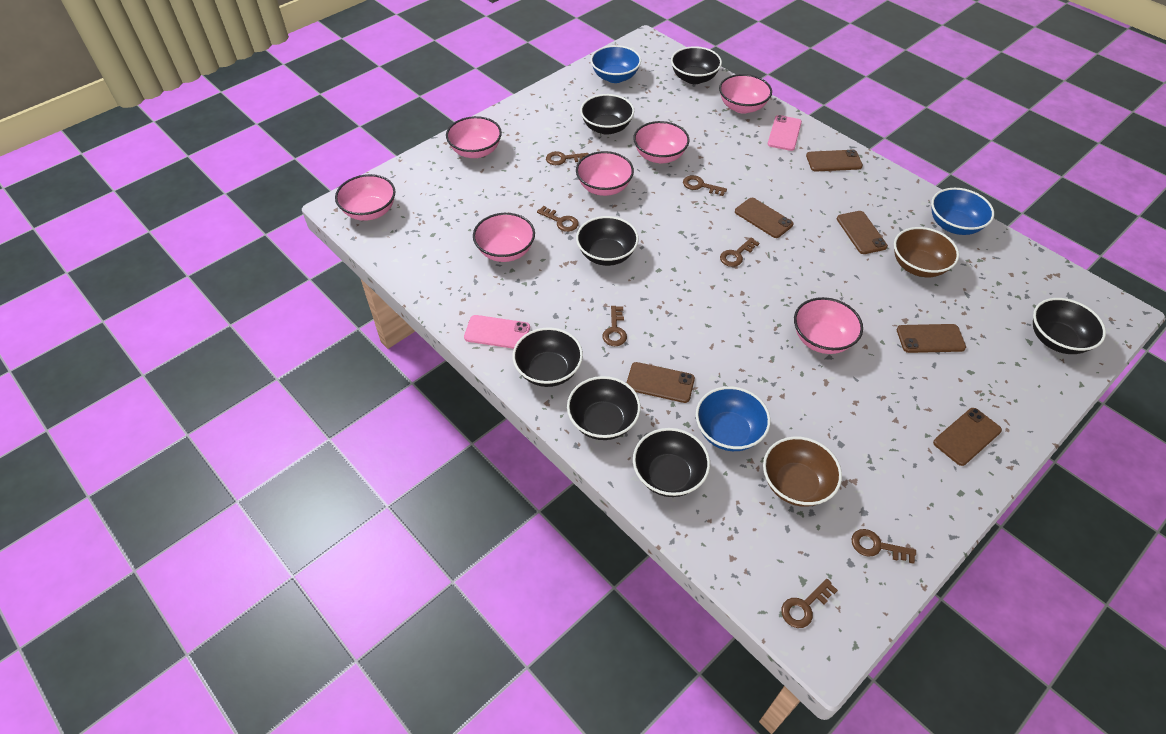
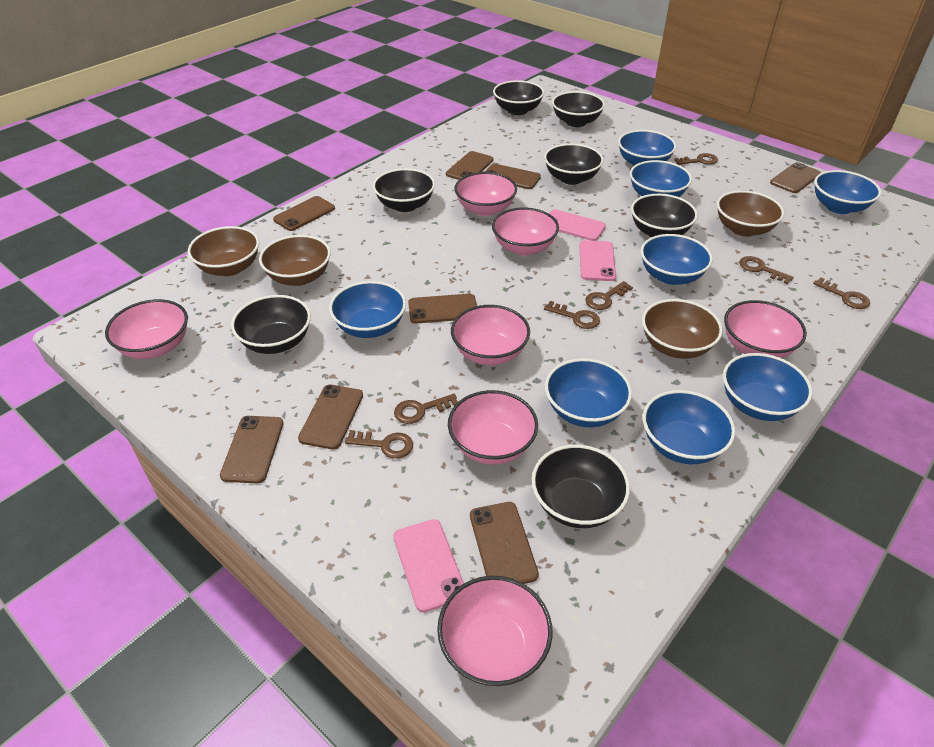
blue bowl: [591,45,641,83] [696,386,771,451] [931,188,994,235] = 3 -> [329,281,406,338] [545,358,632,427] [618,130,676,166] [630,160,692,197] [641,234,713,285] [643,390,736,464] [723,353,812,421] [814,170,881,214] = 8
brown bowl: [763,436,842,507] [894,227,959,277] = 2 -> [188,226,259,276] [259,235,331,286] [642,299,723,359] [717,190,784,237] = 4
brown phone: [626,362,695,403] [735,198,793,238] [806,150,863,172] [837,211,888,254] [897,324,966,353] [933,408,1002,466] = 6 -> [220,416,283,484] [273,196,335,231] [298,385,363,450] [408,294,477,324] [446,151,493,180] [470,502,539,584] [485,164,541,189] [770,162,821,193] = 8
pink phone: [464,315,530,349] [768,115,802,151] = 2 -> [393,519,464,612] [549,209,606,241] [579,240,616,281] = 3

